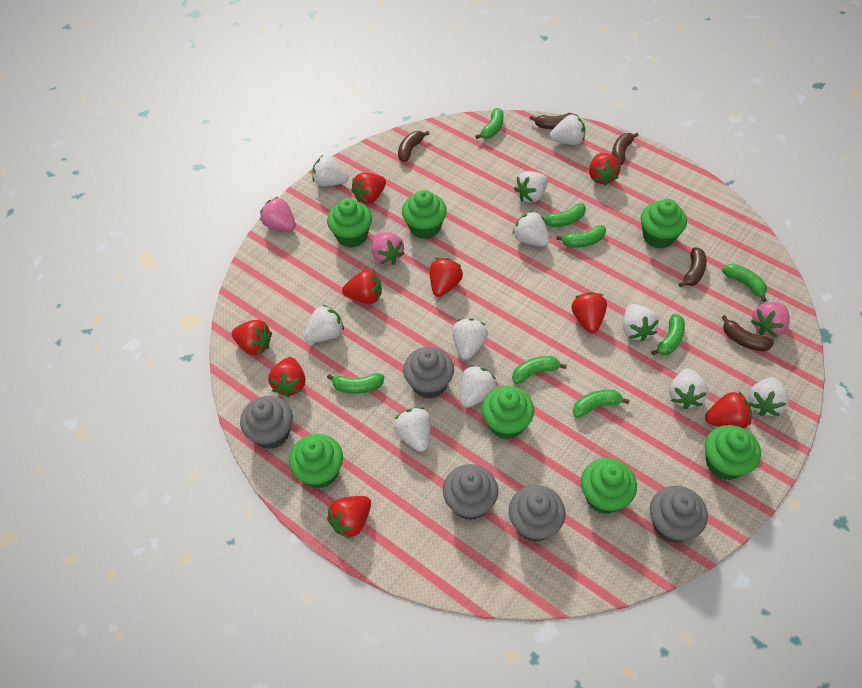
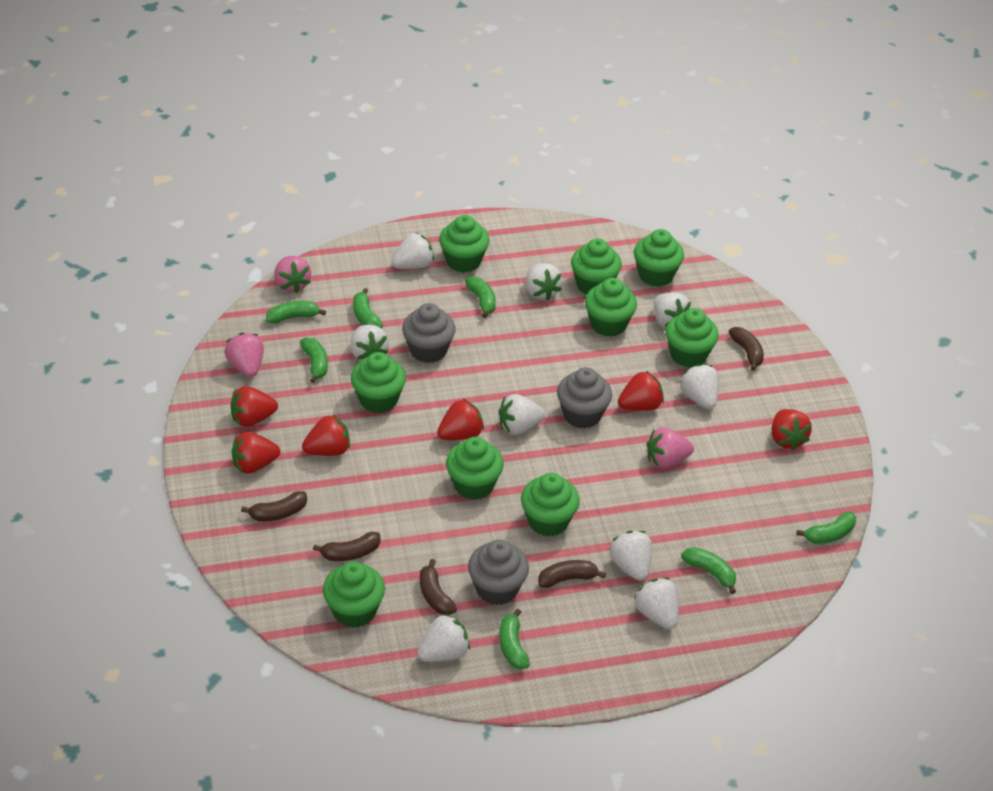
green banana: [327,373,384,394] [475,108,504,139] [512,356,567,384] [542,203,586,227] [556,225,606,248] [573,390,629,418] [651,314,685,355] [722,264,767,302] = 8 -> [266,301,326,324] [300,337,328,383] [353,288,383,329] [465,276,496,318] [499,609,530,669] [681,547,736,594] [796,511,856,544] = 7
green cupcake: [289,434,343,489] [327,198,372,248] [402,190,447,239] [481,386,534,439] [581,458,637,514] [641,199,687,249] [705,425,761,480] = 7 -> [323,562,385,628] [351,352,406,413] [439,215,490,273] [446,437,504,500] [521,473,580,537] [571,239,622,294] [585,278,637,337] [634,229,684,287] [666,308,719,368] = 9
grey cupcake: [240,396,293,449] [403,347,454,399] [443,464,498,520] [509,485,566,542] [650,486,708,543] = 5 -> [402,303,456,363] [468,540,529,605] [557,367,612,428] = 3
red strawberry: [232,320,272,355] [268,357,305,397] [327,496,371,539] [342,270,382,304] [351,173,386,204] [430,258,463,297] [572,292,607,333] [589,153,621,186] [705,392,752,429] = 9 -> [230,386,278,427] [232,432,280,474] [302,415,350,456] [437,399,484,440] [618,371,664,411] [771,409,812,450] = 6
white strawberry: [304,304,344,343] [312,155,349,186] [394,407,431,452] [452,319,488,360] [460,365,497,408] [513,211,550,246] [514,171,548,203] [550,115,585,145] [623,304,659,342] [669,368,708,409] [748,377,789,416] = 11 -> [350,325,389,361] [392,233,434,269] [417,614,470,662] [499,394,545,435] [526,263,562,301] [609,531,652,581] [633,578,679,629] [654,292,691,328] [680,364,719,409] = 9

